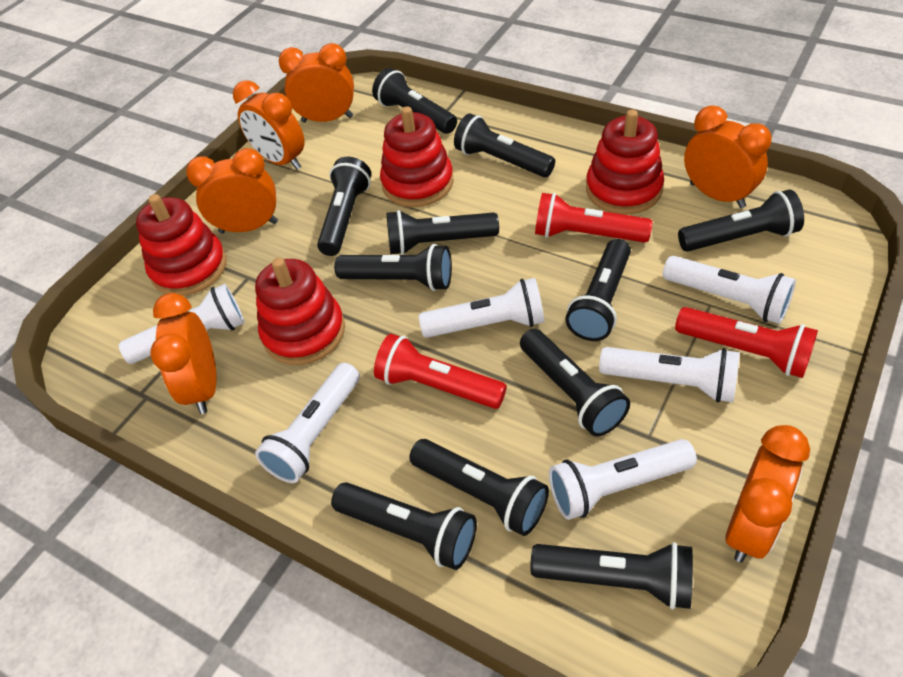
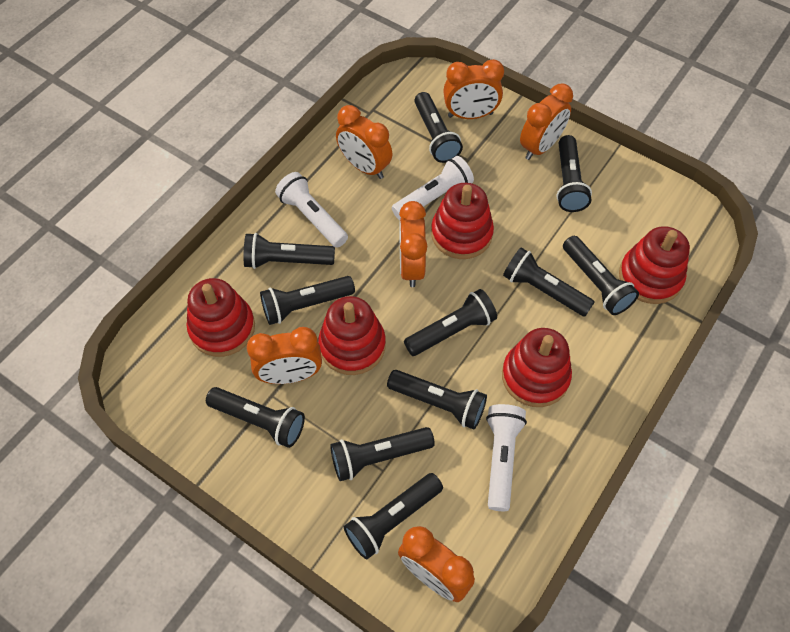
red flashlight: [374,334,507,409] [535,193,653,243] [675,307,818,378] = 3 -> none = 0
red stacking toy: [136,194,227,296] [255,258,345,365] [380,106,454,207] [586,110,664,215] = 4 -> [187,278,255,357] [318,296,386,375] [431,183,494,259] [502,328,572,407] [619,226,690,304] = 5
white flashlight: [118,284,245,364] [255,363,360,483] [419,278,544,338] [549,439,697,520] [599,347,740,403] [663,256,796,324] = 6 -> [275,172,348,248] [392,156,474,220] [486,404,527,511] = 3

